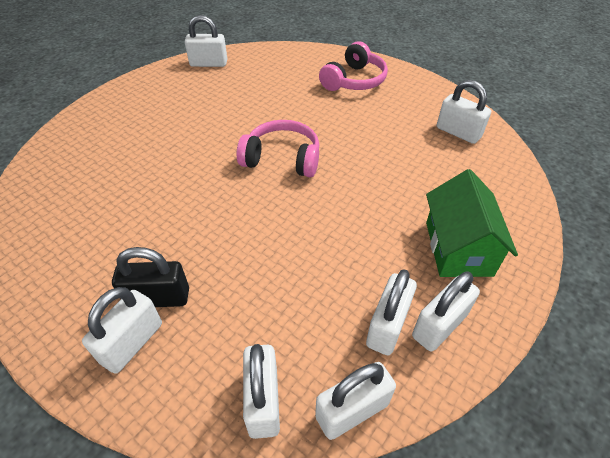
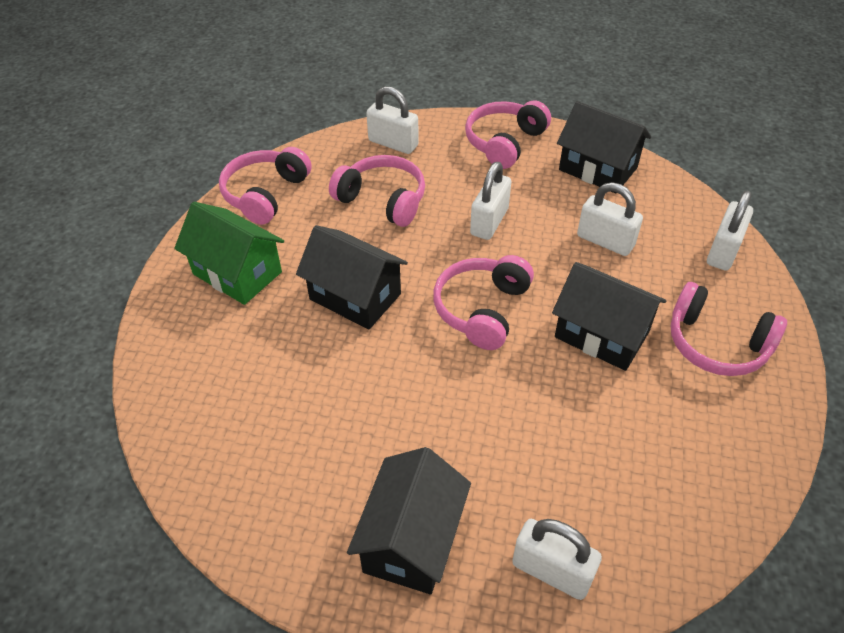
black house: none = 0 -> [296,225,408,330] [347,447,471,594] [552,262,667,371] [557,101,651,193] = 4
black padlock: [112,247,189,307] = 1 -> none = 0
pink headphones: [237,120,319,177] [319,41,388,91] = 2 -> [219,147,312,225] [329,155,425,227] [433,255,534,350] [465,101,551,169] [671,282,787,376] = 5
white padlock: [82,287,162,374] [185,15,227,67] [243,344,280,439] [315,362,396,440] [366,269,417,355] [412,272,480,352] [437,80,491,144] = 7 -> [366,86,419,154] [470,162,511,240] [512,519,602,600] [577,182,643,256] [707,191,753,271] = 5

